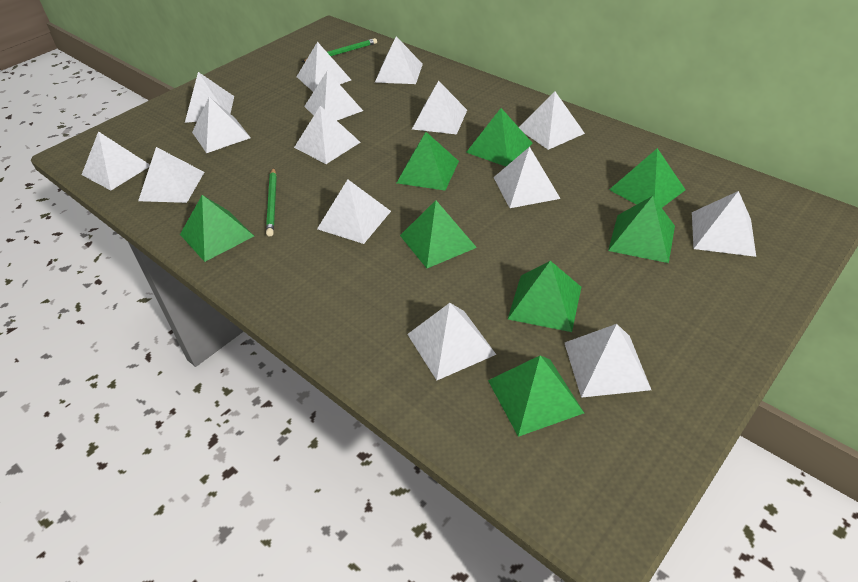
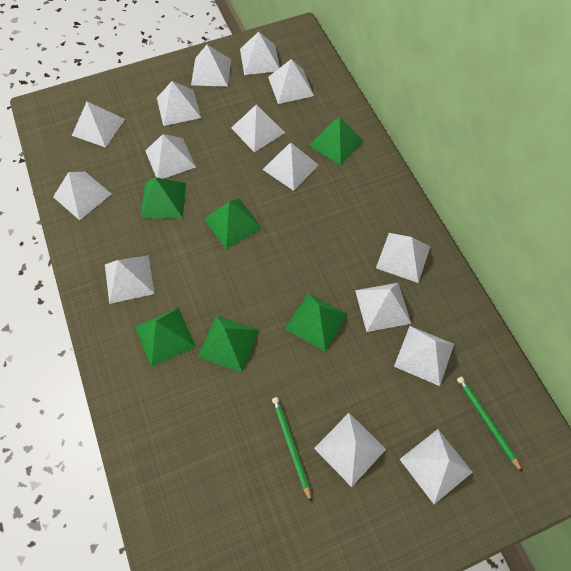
green pyramid: [180,195,254,262] [397,132,459,191] [400,200,477,268] [466,108,533,166] [488,355,584,437] [508,261,581,332] [608,196,675,263] [609,148,685,208] = 8 -> [135,308,196,367] [141,177,186,218] [198,315,259,372] [204,199,262,249] [285,293,348,352] [309,118,364,165] = 6

